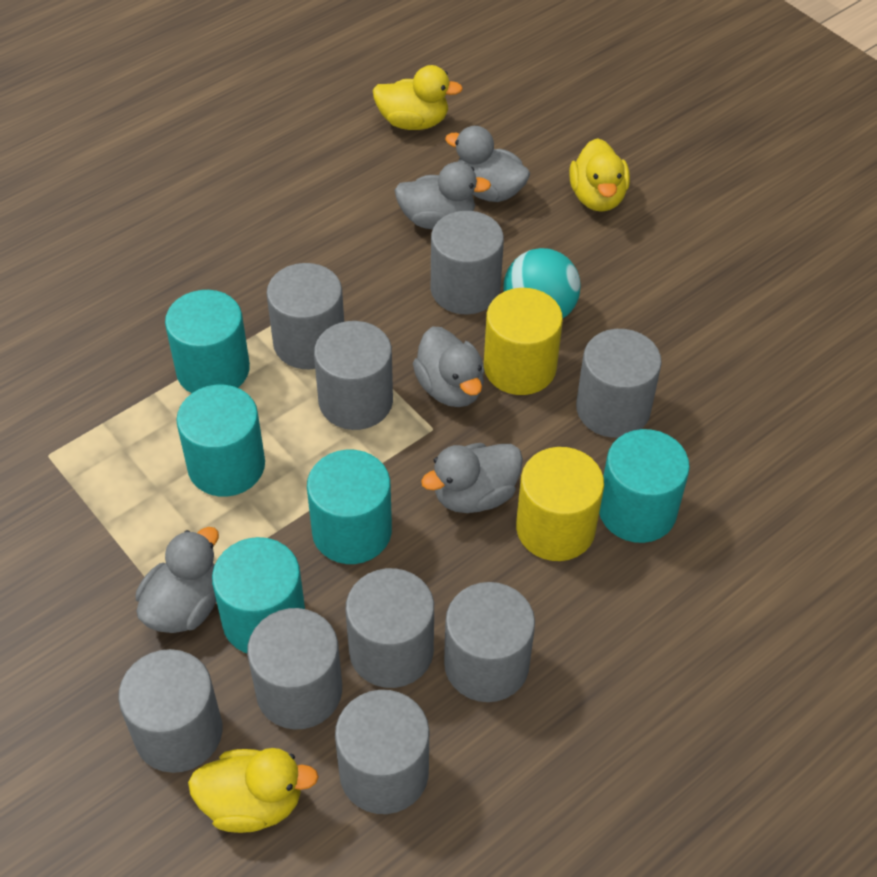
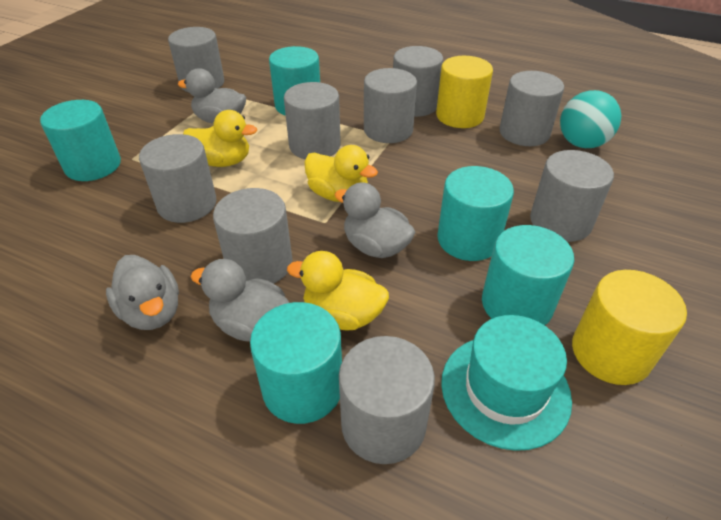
grey duck: [135,527,219,633] [394,162,491,229] [413,327,484,407] [421,443,523,513] [445,126,530,202] = 5 -> [106,255,179,330] [178,68,246,124] [191,259,290,341] [335,182,416,258] = 4
turquoise hat: none = 0 -> [441,315,572,451] = 1

